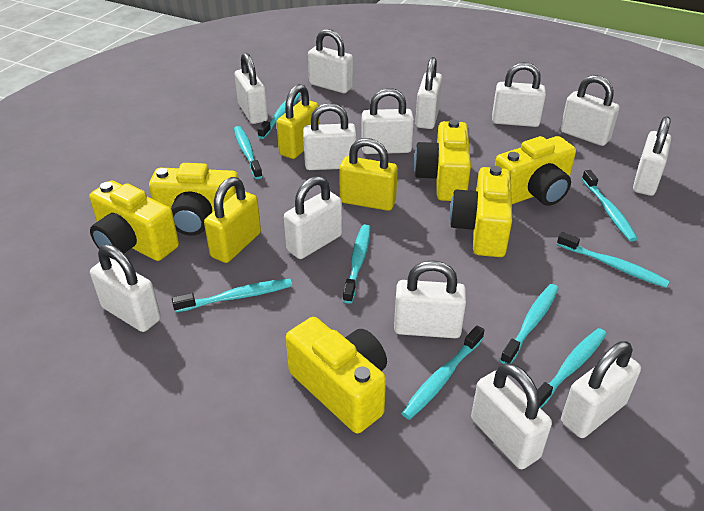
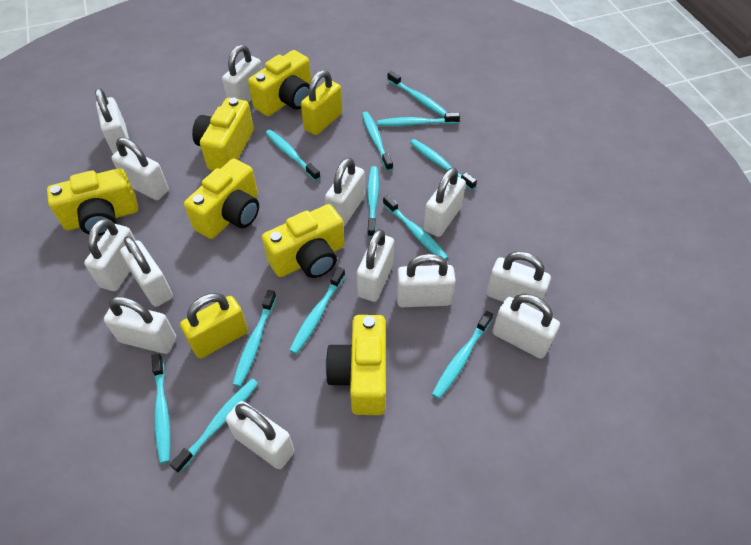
turquoise toothbrush: [172,279,292,313] [234,126,263,179] [257,93,300,139] [343,224,371,304] [401,326,484,420] [500,284,559,364] [537,328,606,408] [557,232,670,288] [582,170,638,242] = 9 -> [152,354,171,464] [170,379,259,473] [232,290,276,387] [265,130,320,181] [289,267,345,354] [362,112,393,171] [367,166,379,238] [377,112,460,126] [383,195,448,260] [387,71,448,117] [410,139,477,190] [432,311,493,399] = 12
yellow padlock: [204,177,261,263] [276,84,319,159] [339,138,398,211] = 3 -> [180,293,248,359] [301,70,342,135] = 2

